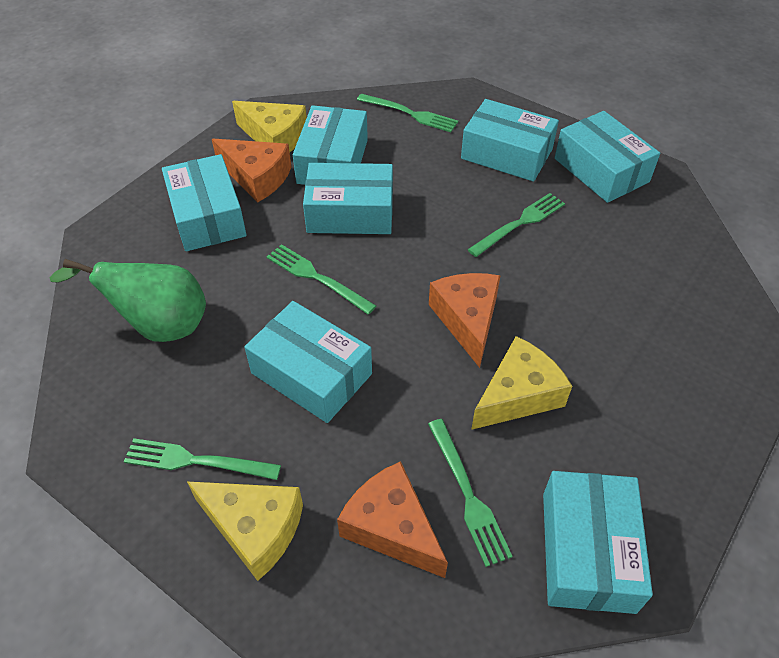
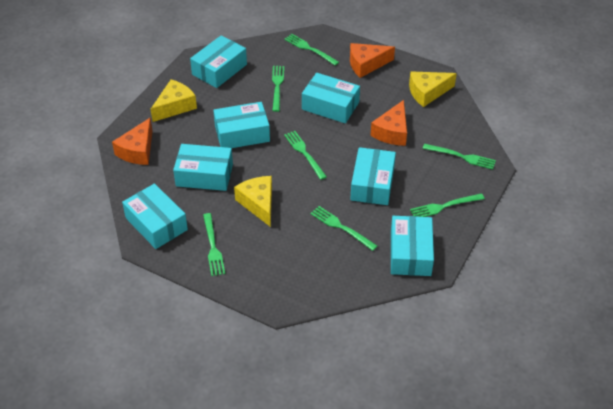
green fork: [124,438,281,480] [267,244,376,315] [357,94,458,132] [428,419,513,567] [467,193,565,257] = 5 -> [203,213,225,276] [272,66,284,112] [284,34,339,66] [284,131,327,180] [310,206,377,251] [410,193,485,217] [423,144,496,170] = 7
green pear: [50,259,206,342] = 1 -> none = 0

